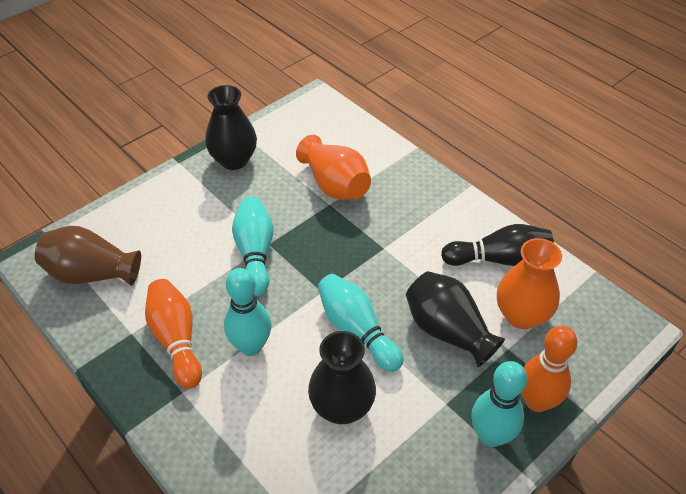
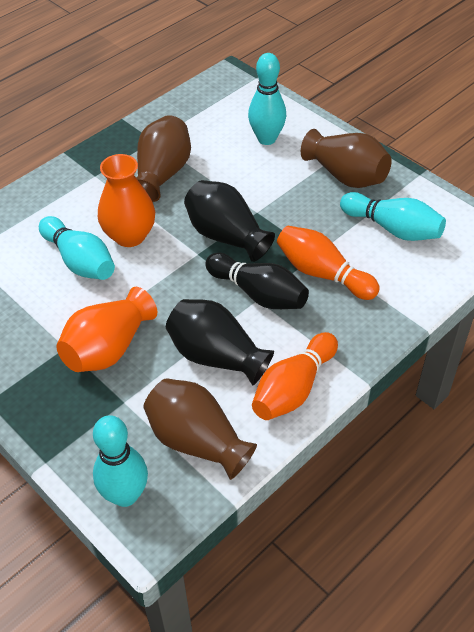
black vase: [205,85,257,170] [308,331,376,424] [406,271,505,367] = 3 -> [166,299,274,385] [184,180,275,262] = 2
brown vase: [35,226,141,286] = 1 -> [136,115,191,202] [143,378,257,480] [301,129,392,188] = 3

